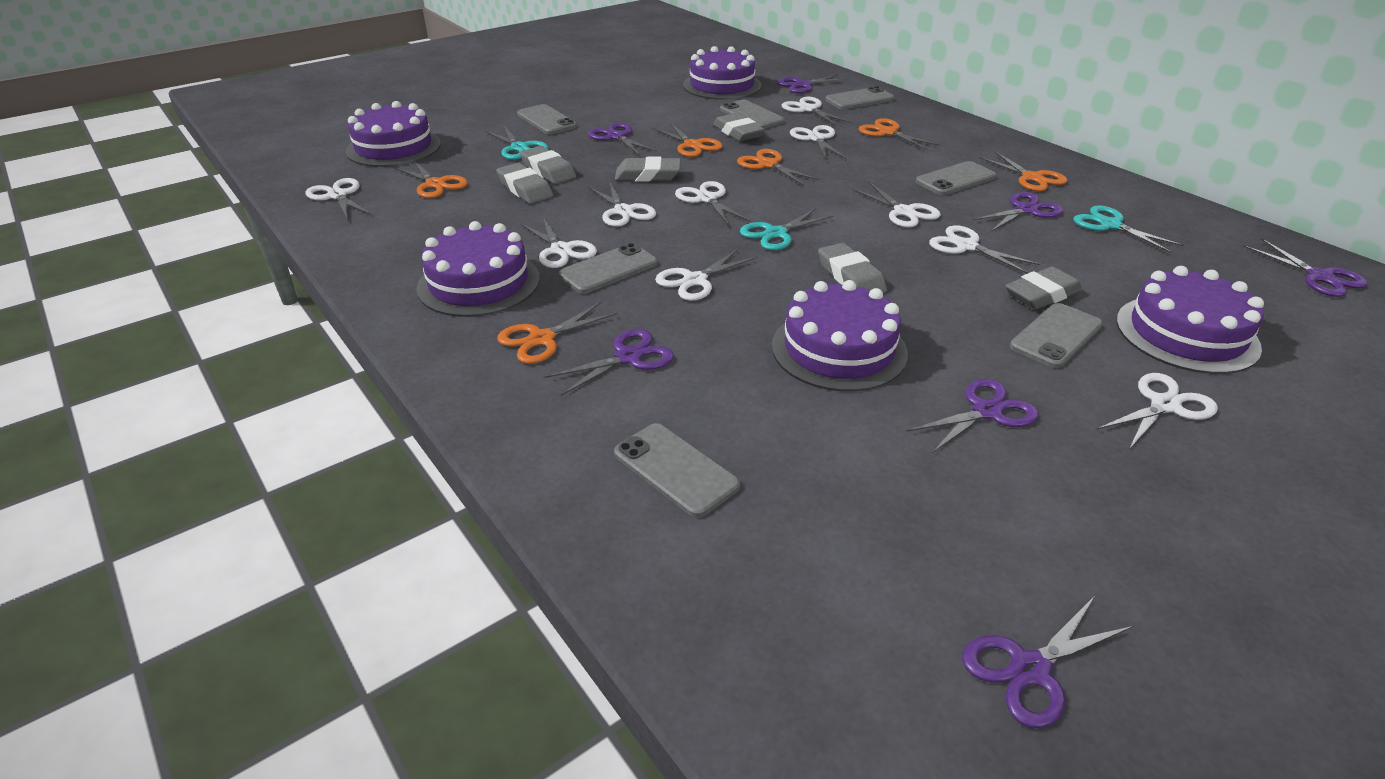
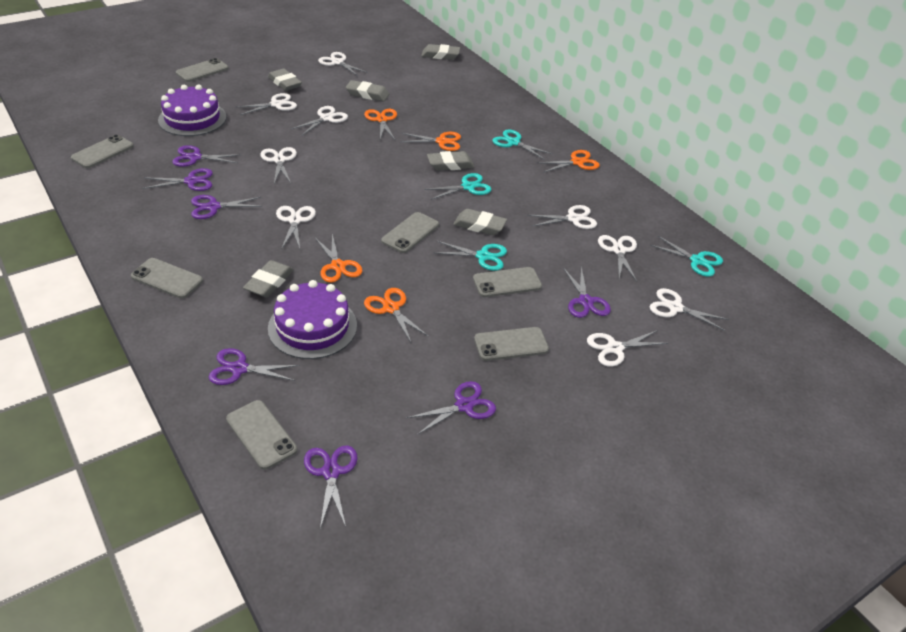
orange scissors: [394,160,468,198] [497,302,618,364] [653,123,722,157] [737,149,820,186] [858,118,940,150] [979,151,1067,191] = 6 -> [315,234,362,283] [364,109,397,140] [364,288,429,342] [401,132,461,151] [538,150,600,172] = 5
purple cake: [346,101,441,167] [416,221,540,317] [683,46,761,100] [772,280,908,392] [1116,266,1264,374] = 5 -> [158,85,226,136] [268,280,357,359] = 2
turquoise scissors: [485,126,549,160] [740,208,834,250] [1073,205,1184,253] = 3 -> [424,173,491,200] [435,241,507,271] [492,130,553,160] [650,236,723,277] = 4
white scissors: [306,178,372,221] [520,217,597,268] [588,182,656,227] [655,249,757,301] [675,181,751,226] [782,97,852,126] [790,125,847,159] [852,182,941,227] [929,225,1040,274] [1097,373,1218,451] = 10 -> [237,93,297,115] [260,147,297,183] [276,206,316,249] [291,106,348,136] [318,52,368,76] [528,205,597,229] [587,330,668,366] [598,235,637,281] [650,288,729,331] = 9

